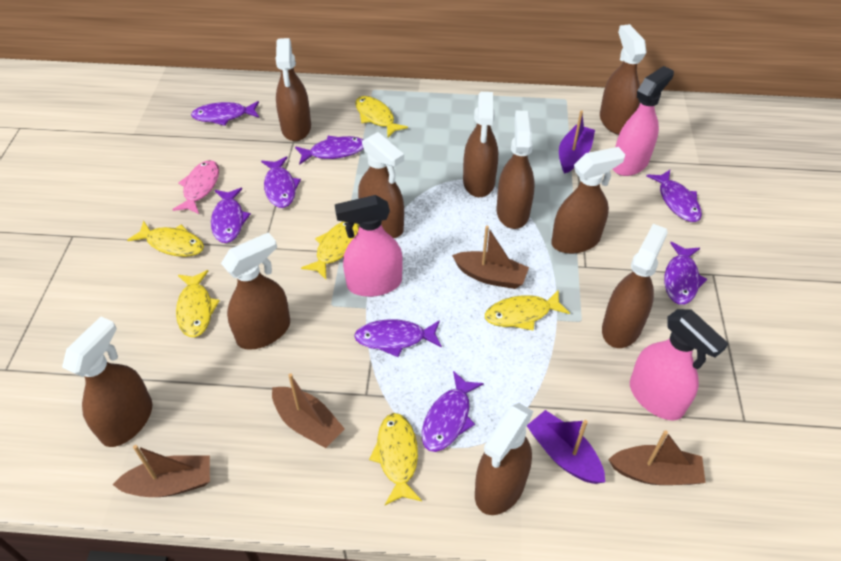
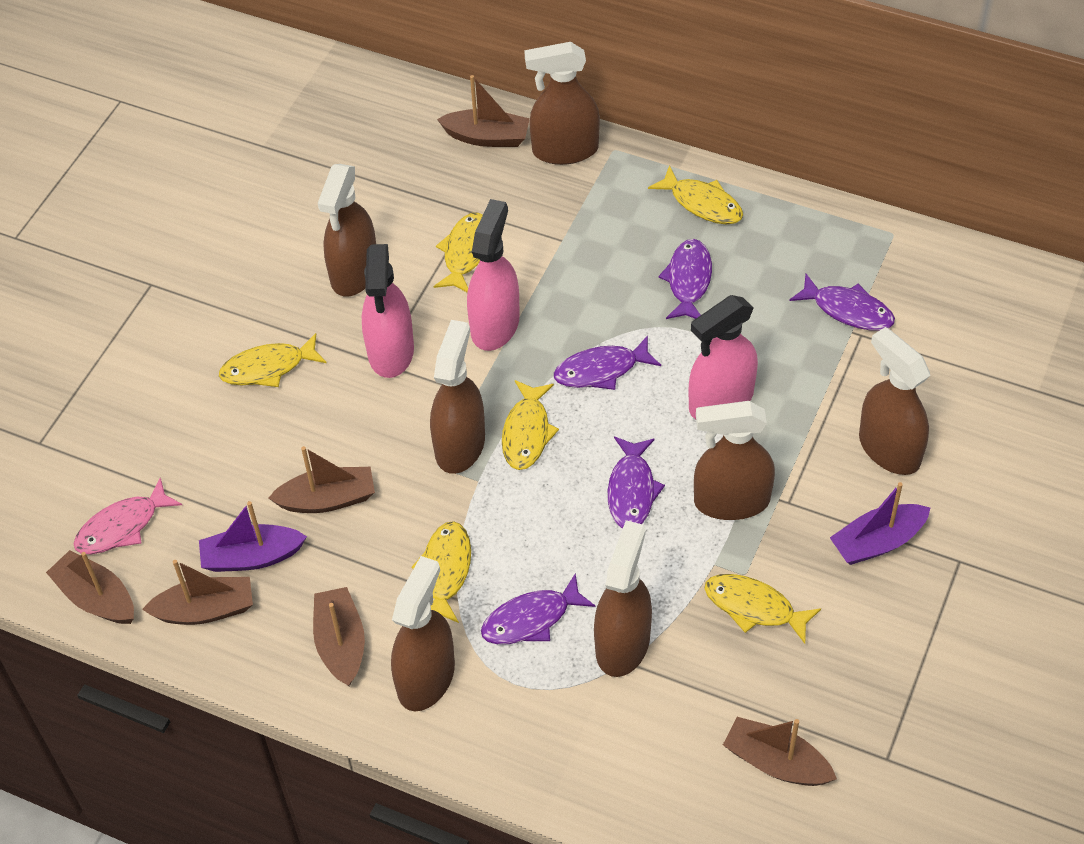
brown boat: [113,445,210,497] [272,374,345,448] [452,226,529,289] [608,430,706,485] = 4 -> [46,550,134,624] [142,560,253,625] [269,446,375,513] [313,587,365,686] [437,75,530,147] [723,717,837,786] = 6
brown spray bottle: [62,317,152,447] [221,232,290,350] [275,38,311,141] [358,132,404,238] [463,92,498,197] [475,403,533,515] [496,111,535,229] [552,147,625,254] [600,24,646,135] [602,224,668,348] = 10 -> [318,164,376,297] [391,556,455,711] [430,320,485,474] [524,42,600,165] [594,520,652,677] [694,401,775,520] [859,327,930,475] = 7
purple fish: [191,101,259,126] [211,188,251,243] [261,156,301,208] [295,136,363,165] [354,319,442,357] [422,371,484,452] [646,170,702,222] [664,242,707,304] = 8 -> [481,573,595,644] [554,335,661,390] [608,437,665,528] [658,239,712,319] [789,274,895,330] = 5

